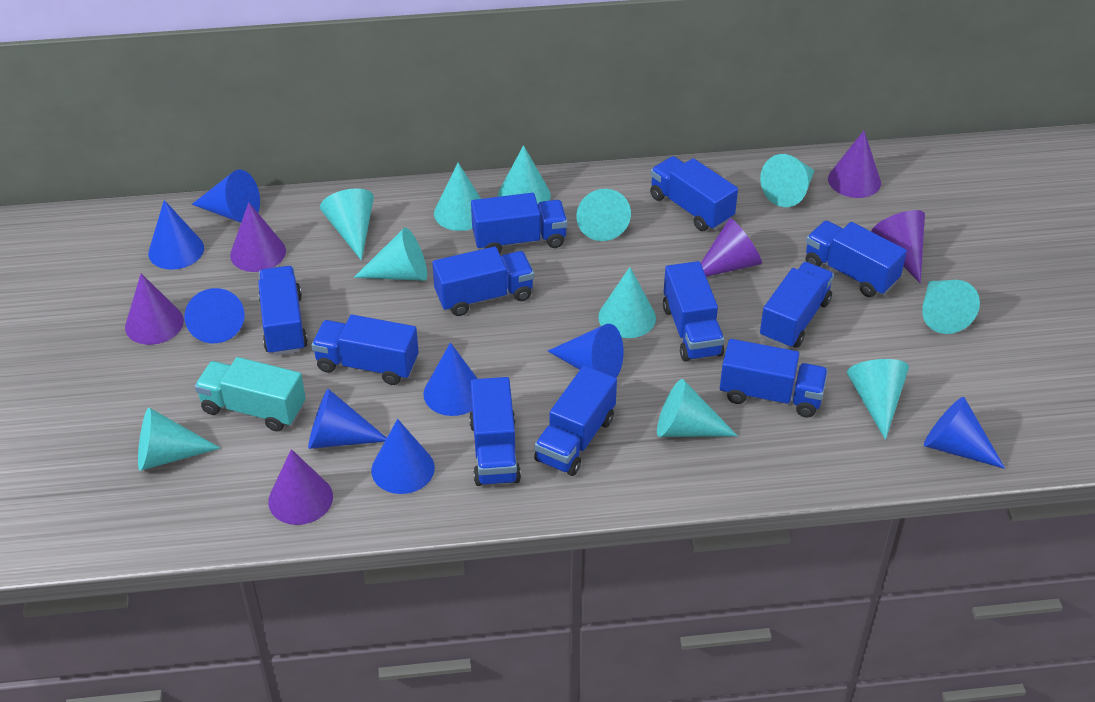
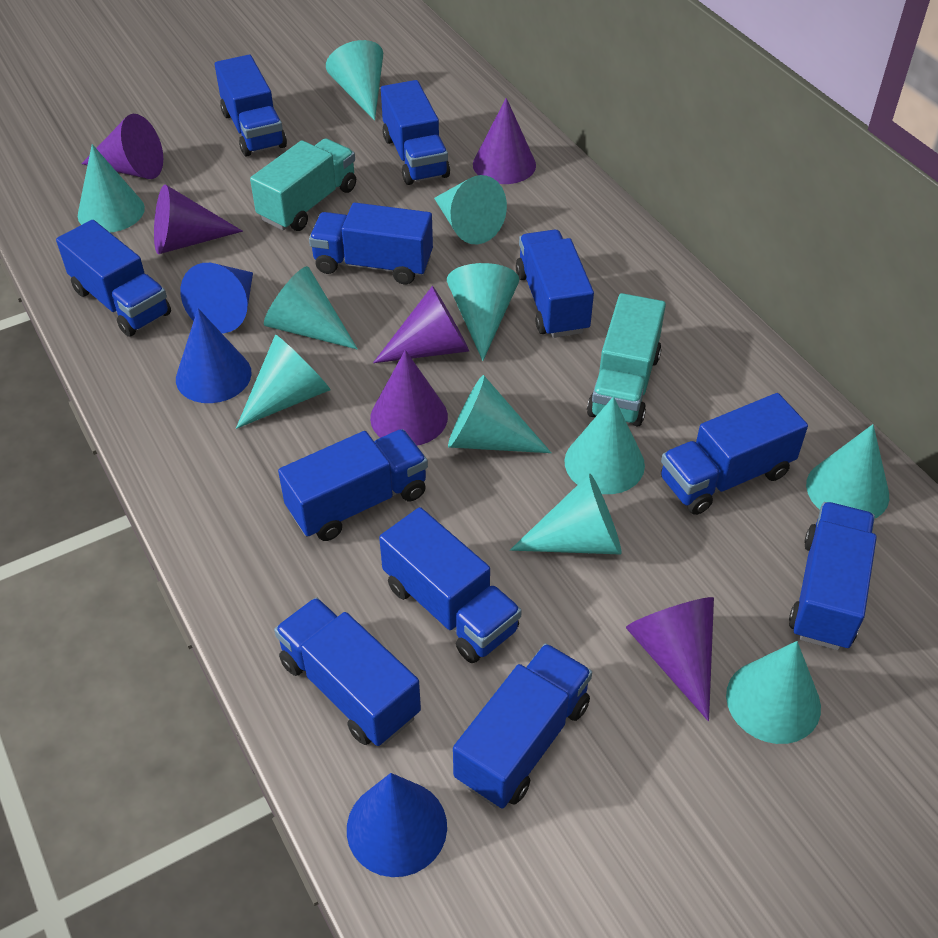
blue cone: [148,200,204,270] [185,288,245,343] [192,170,260,223] [308,389,387,449] [371,419,435,494] [424,342,478,416] [548,324,624,378] [924,397,1005,469] = 8 -> [176,308,252,403] [181,263,253,333] [347,773,447,877] = 3
turquoise truck: [195,357,306,432] = 1 -> [250,139,356,231] [587,293,666,427] = 2

